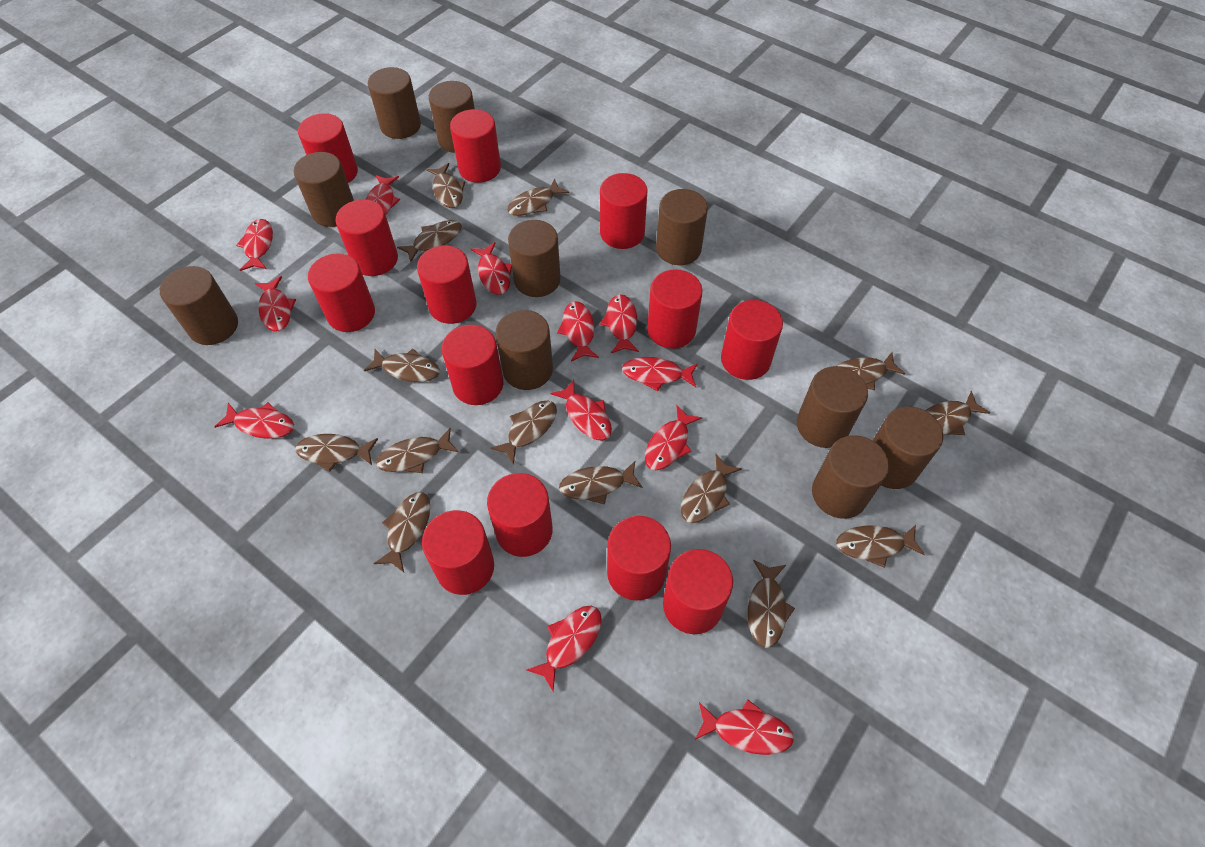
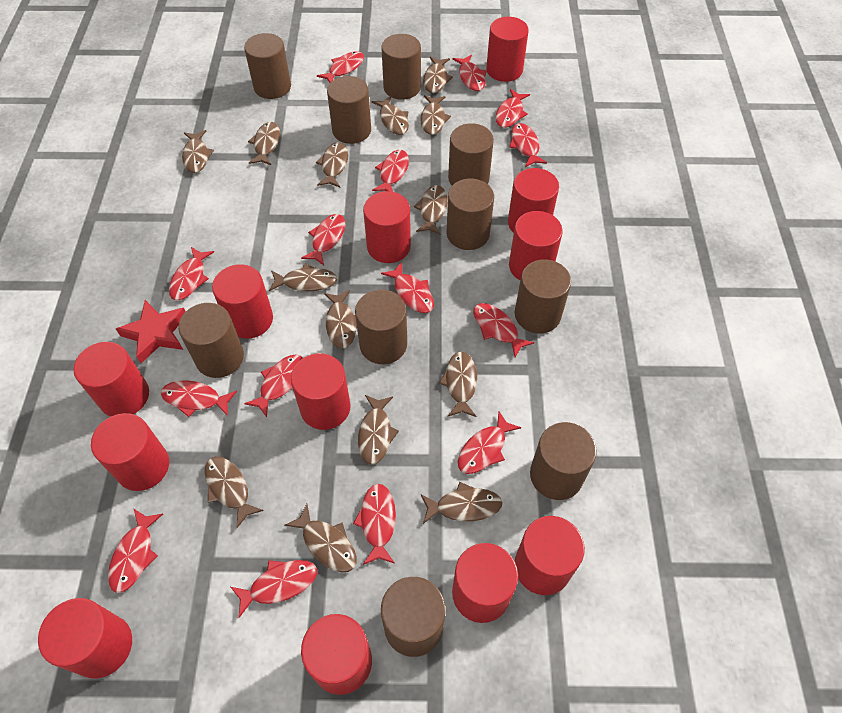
red cylinder: [298,113,358,183] [308,253,375,332] [335,199,398,276] [417,245,477,324] [422,510,494,595] [442,325,503,405] [450,109,501,183] [487,473,553,557] [600,173,648,249] [607,516,671,601] [647,269,702,349] [663,549,733,634] [721,300,783,380] = 13 -> [38,598,132,679] [74,342,149,416] [91,413,169,491] [212,264,273,339] [291,353,351,430] [301,614,372,695] [363,191,411,263] [452,543,518,623] [486,17,529,82] [508,168,559,233] [509,211,563,280] [515,516,585,595] = 12
red fish: [214,402,294,439] [236,219,273,271] [255,276,296,331] [366,175,400,215] [471,242,512,295] [526,606,602,691] [550,380,612,441] [557,301,599,361] [600,294,639,353] [622,357,698,392] [645,404,702,470] [695,700,794,755] = 12 -> [108,508,163,593] [161,380,237,417] [169,247,214,300] [231,560,317,618] [244,354,303,417] [301,214,345,265] [317,51,364,83] [353,484,396,565] [372,150,409,192] [381,262,434,313] [452,55,487,91] [458,411,521,474] [473,303,534,357] [495,89,530,128] [509,123,547,167] = 15
red star: none = 0 -> [116,300,186,363] = 1

